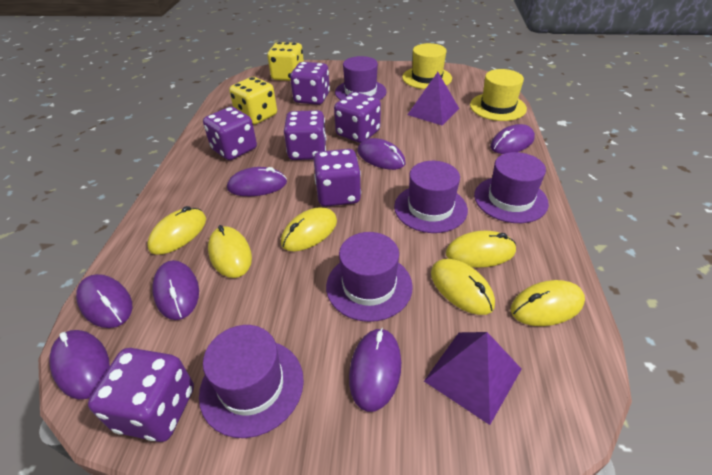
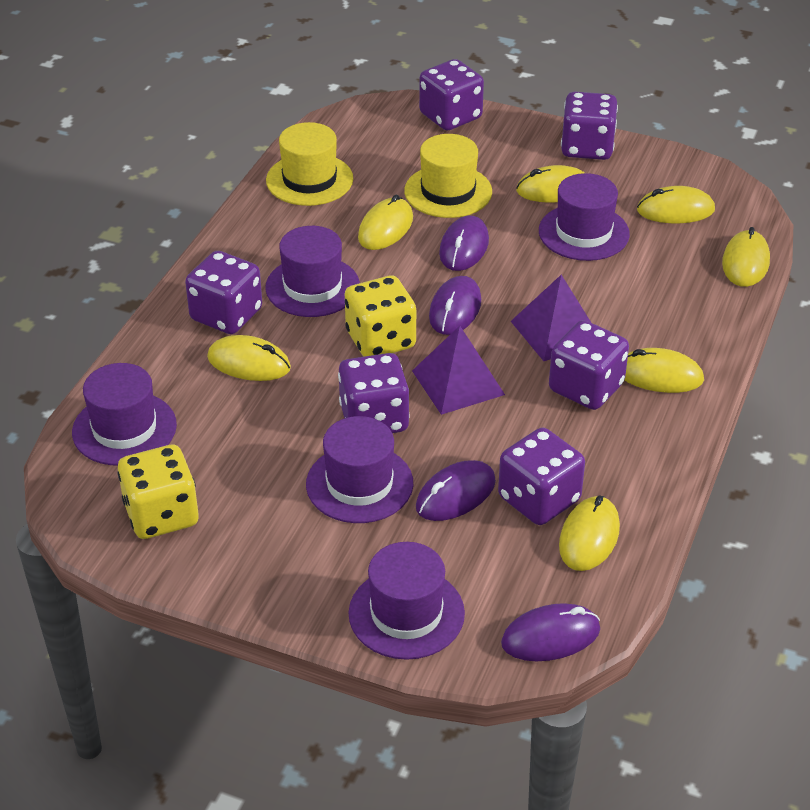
purple mouse: [50,330,110,399] [76,274,132,328] [152,260,199,320] [227,167,287,196] [349,328,401,412] [357,138,405,170] [490,124,535,154] = 7 -> [416,460,496,521] [429,276,481,335] [439,216,489,271] [501,603,600,661] = 4
yellow mouse: [147,206,206,255] [208,225,252,278] [281,207,337,251] [431,259,495,315] [446,231,516,268] [511,280,585,326] = 6 -> [207,335,291,381] [358,195,413,250] [516,165,585,203] [559,496,620,571] [624,348,704,393] [637,186,715,223] [722,227,770,287] = 7

